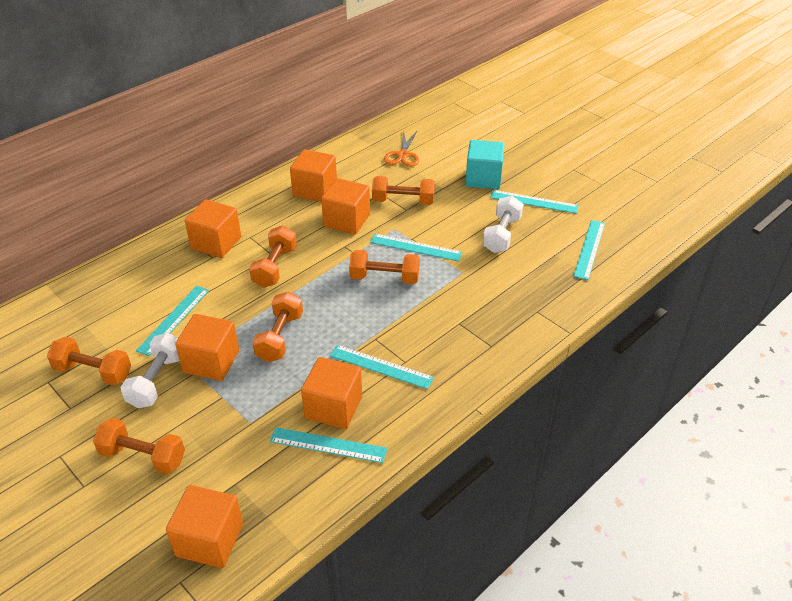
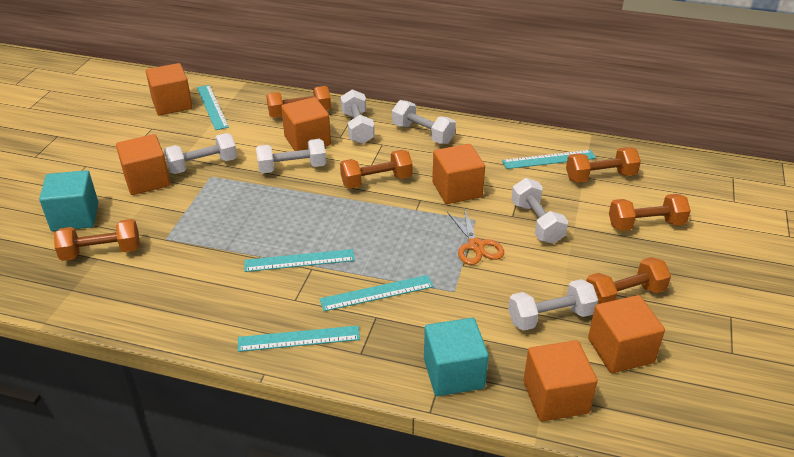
turquoise cube: [465,140,504,189] = 1 -> [39,170,98,231] [424,318,489,396] = 2
turquoise ruler: [136,286,209,356] [270,427,387,463] [330,345,434,389] [370,234,462,261] [490,190,579,214] [573,220,605,280] = 6 -> [197,85,229,130] [238,326,360,352] [244,249,355,272] [320,275,434,311] [502,150,596,169] = 5
white dumbbell: [120,333,180,408] [483,196,523,253] = 2 -> [164,133,237,174] [256,139,326,173] [341,89,375,144] [392,100,456,144] [508,279,598,331] [511,178,568,244] = 6

